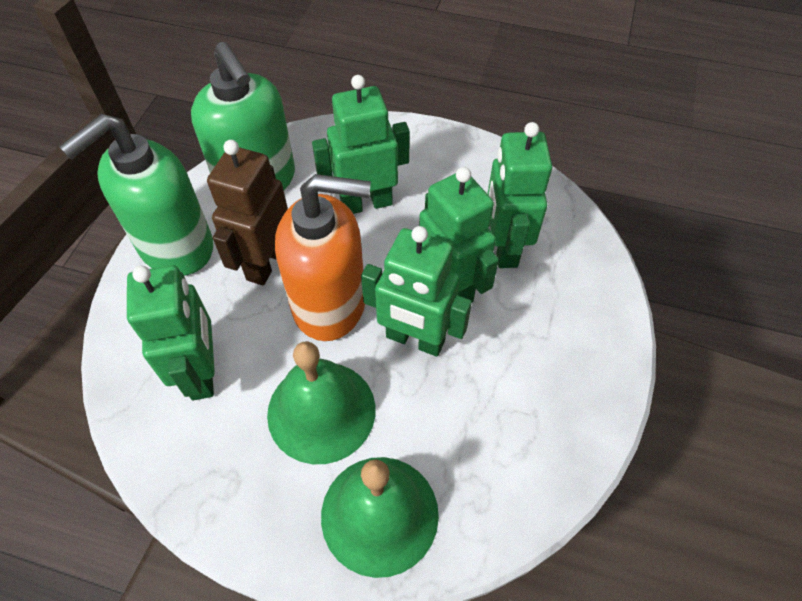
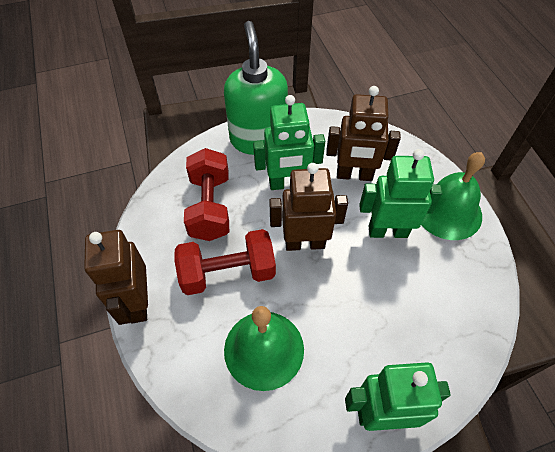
brown robot: [207,140,288,285] = 1 -> [84,230,148,325] [269,163,348,251] [326,86,401,181] = 3
green robot: [127,265,215,400] [312,75,410,214] [361,226,472,357] [419,167,499,302] [487,122,552,268] = 5 -> [253,95,325,190] [345,362,451,431] [359,149,443,238] = 3
green soap dispenser: [59,114,213,276] [191,42,295,190] = 2 -> [224,21,288,155] = 1
orange soap dispenser: [275,174,371,341] = 1 -> none = 0
red dumbbell: none = 0 -> [174,229,276,295] [184,148,229,241] = 2

